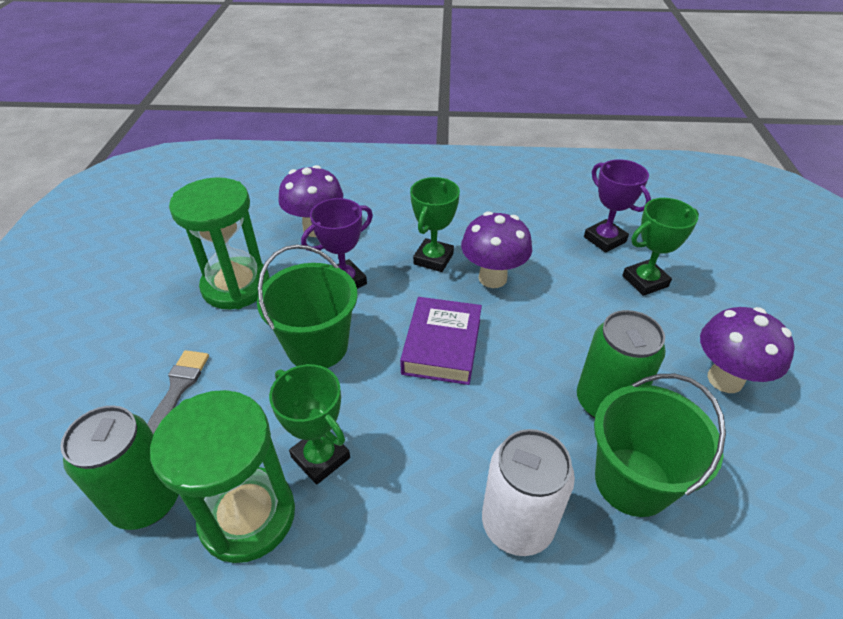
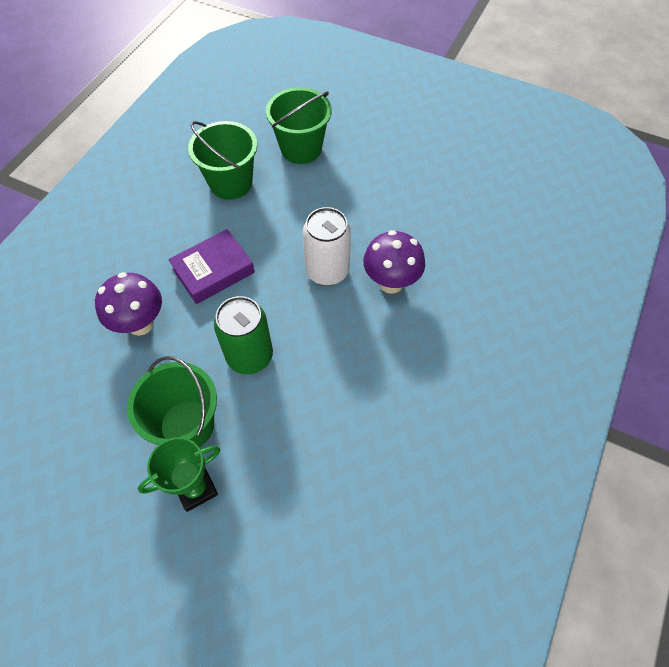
green bucket: [257,244,358,368] [594,374,726,517] = 2 -> [127,356,217,447] [188,121,257,200] [266,87,332,164] = 3
green can: [60,405,179,530] [577,310,666,419] = 2 -> [214,296,273,374] = 1
green hourglass: [150,390,295,563] [169,177,270,309] = 2 -> none = 0
green trophy: [269,364,350,485] [410,177,460,272] [622,198,699,296] = 3 -> [138,437,220,512] = 1
grey brush: [147,350,209,435] = 1 -> none = 0
purple mushroom: [278,165,343,237] [461,211,532,288] [700,307,795,393] = 3 -> [95,272,162,336] [363,230,425,294] = 2
purple trophy: [301,198,373,289] [584,159,651,253] = 2 -> none = 0

